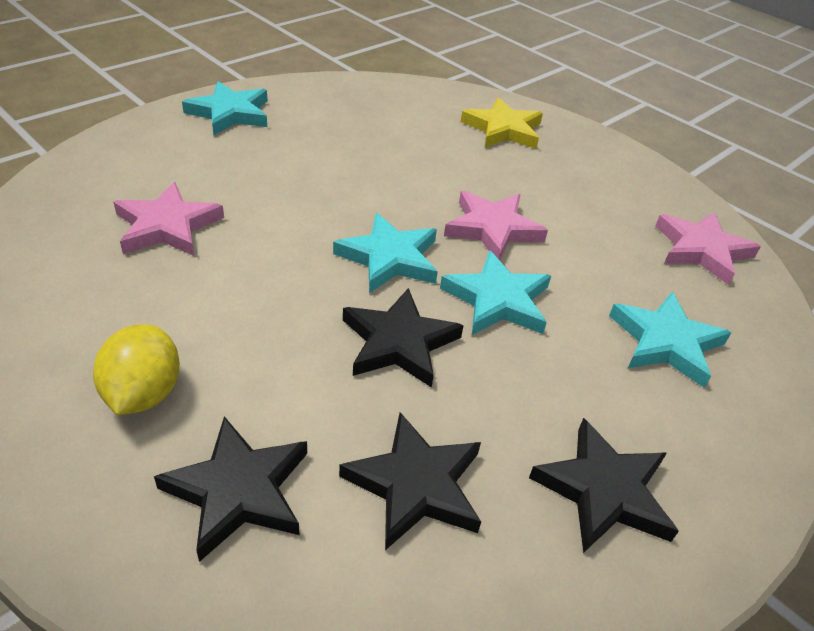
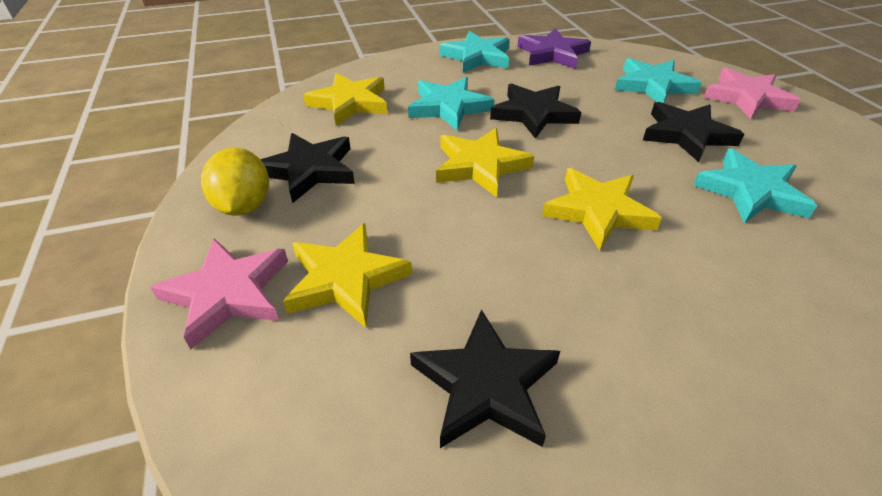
pink star: [113,182,224,256] [444,191,548,260] [655,212,761,285] = 3 -> [150,239,288,349] [703,68,800,119] = 2
purple star: none = 0 -> [517,28,591,69] = 1
yellow star: [461,97,543,149] = 1 -> [283,223,412,328] [303,73,387,126] [436,128,534,197] [542,168,662,251] = 4

